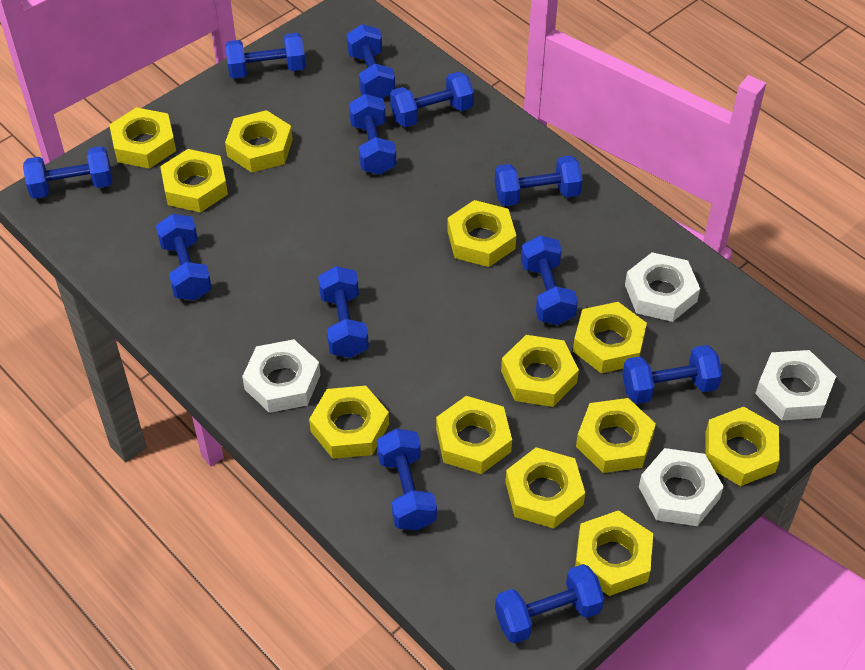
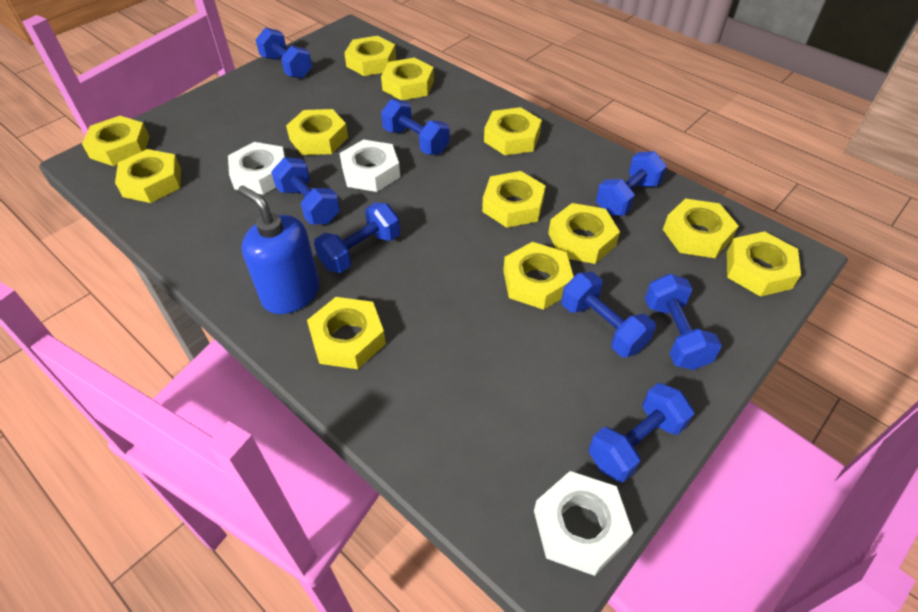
blue dumbbell: [23,146,112,199] [156,214,212,300] [225,33,306,79] [318,266,369,358] [346,24,395,99] [349,94,396,175] [377,429,437,530] [390,71,474,127] [495,156,583,206] [495,564,605,644] [521,235,578,325] [622,345,722,404] = 12 -> [256,28,312,78] [271,157,340,224] [314,203,400,273] [381,99,450,155] [561,272,656,357] [589,383,694,482] [596,151,667,216] [645,274,722,370] = 8
blue soap dispenser: none = 0 -> [238,186,319,314] = 1
white nut: [242,339,320,413] [625,252,700,322] [639,448,724,526] [755,350,836,420] = 4 -> [228,142,285,195] [340,139,400,192] [534,471,633,576] = 3

